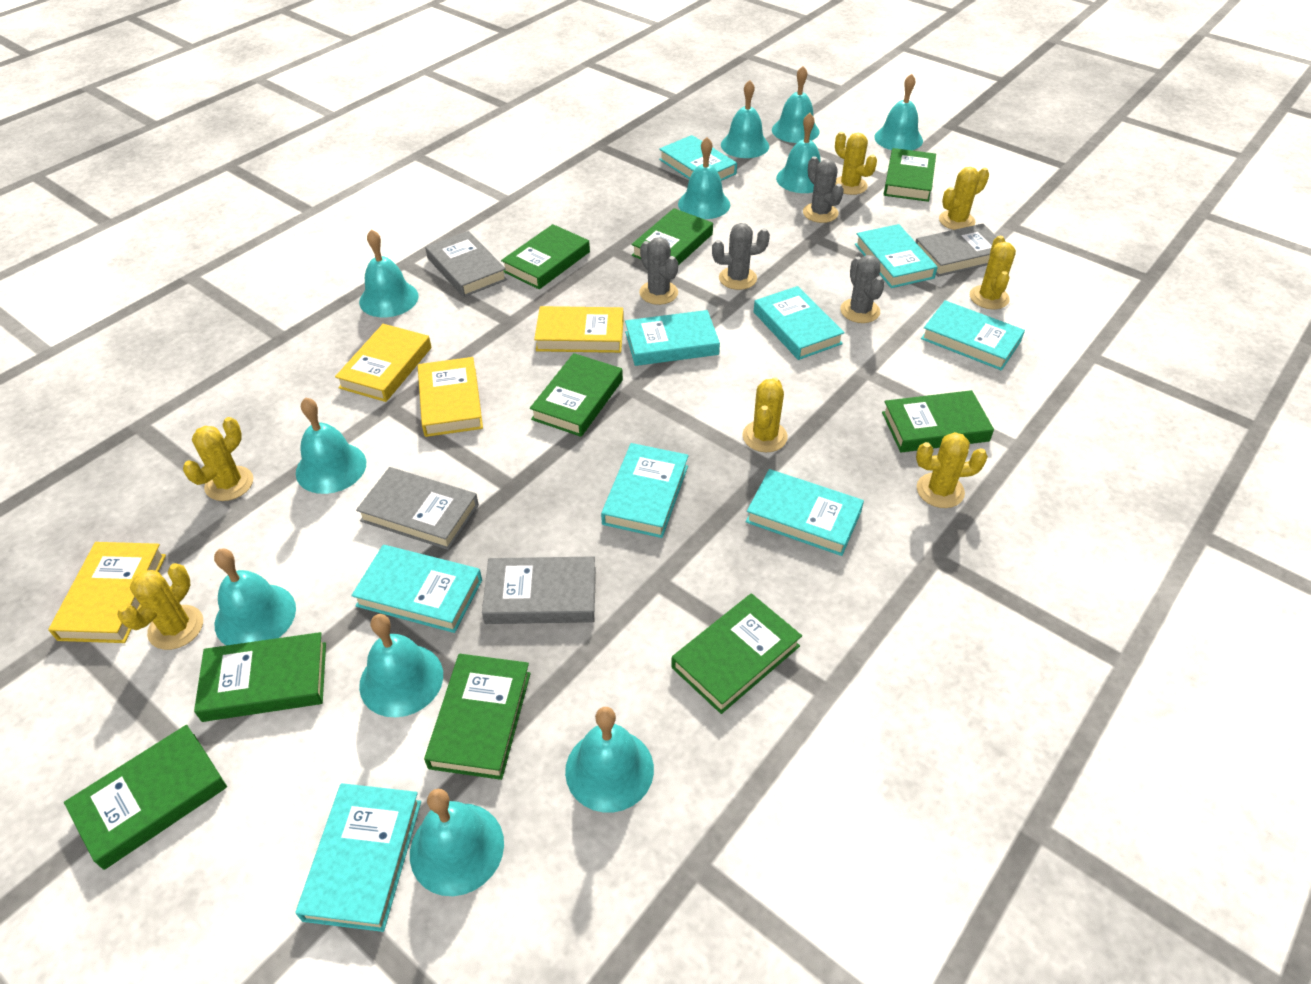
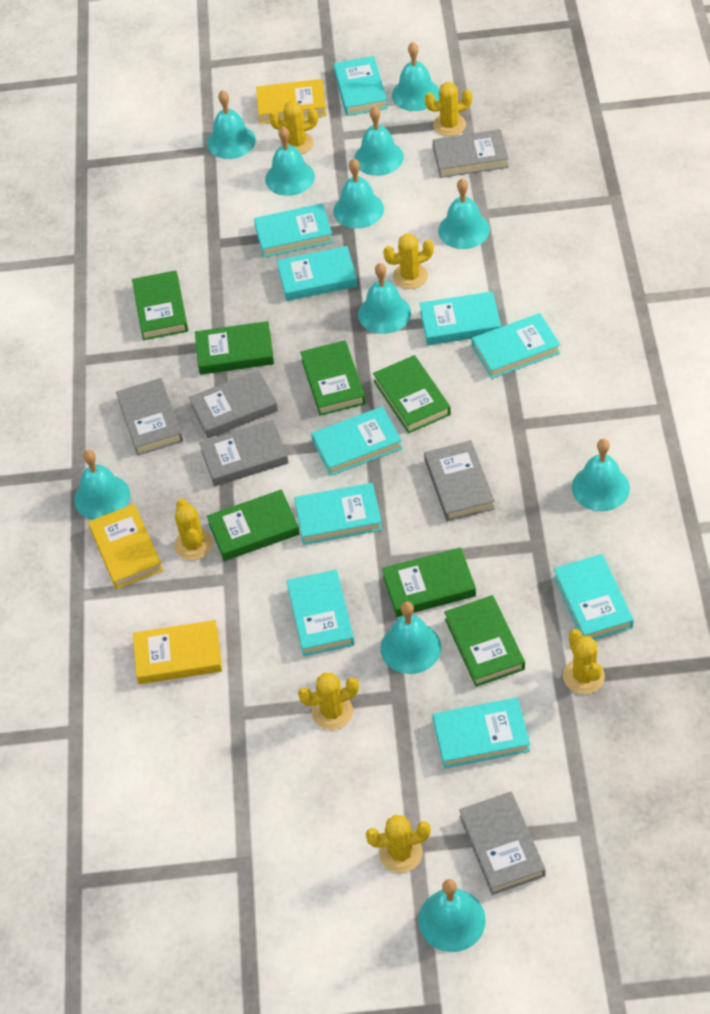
green book: [64,725,227,870] [194,632,326,722] [424,654,531,780] [501,224,590,289] [530,353,623,437] [631,208,713,265] [671,593,802,714] [882,390,994,452] [884,148,936,202] = 9 -> [132,270,188,340] [195,321,274,375] [207,489,300,561] [300,340,366,416] [373,355,451,433] [382,547,476,617] [444,595,525,687] = 7
grey book: [356,467,479,550] [425,231,507,297] [482,556,596,624] [915,224,996,277] = 4 -> [116,378,183,456] [189,370,278,438] [199,420,289,486] [424,440,495,521] [433,129,509,178] [459,792,546,895] = 6
grey cactus: [639,237,678,305] [712,223,770,290] [803,156,844,223] [840,255,885,323] = 4 -> none = 0
turquoise book: [296,783,421,932] [351,545,482,633] [601,443,689,538] [625,310,720,366] [659,135,737,181] [746,469,864,556] [754,286,845,360] [855,224,938,288] [921,300,1025,371] = 9 -> [254,203,333,257] [277,246,357,301] [287,570,355,656] [294,483,382,545] [311,406,402,476] [334,56,387,116] [419,292,501,345] [433,697,530,768] [472,313,560,379] [554,554,634,640] = 10
yellow book: [48,542,166,643] [335,324,431,402] [418,357,483,437] [534,306,624,353] = 4 -> [88,504,163,589] [133,620,222,684] [256,79,327,124] = 3

